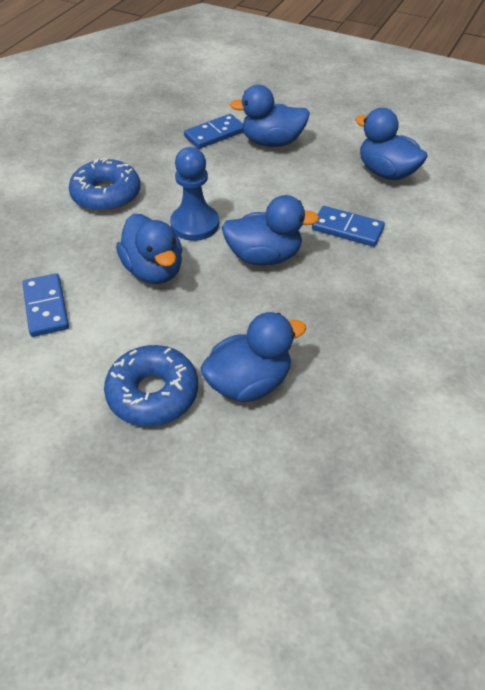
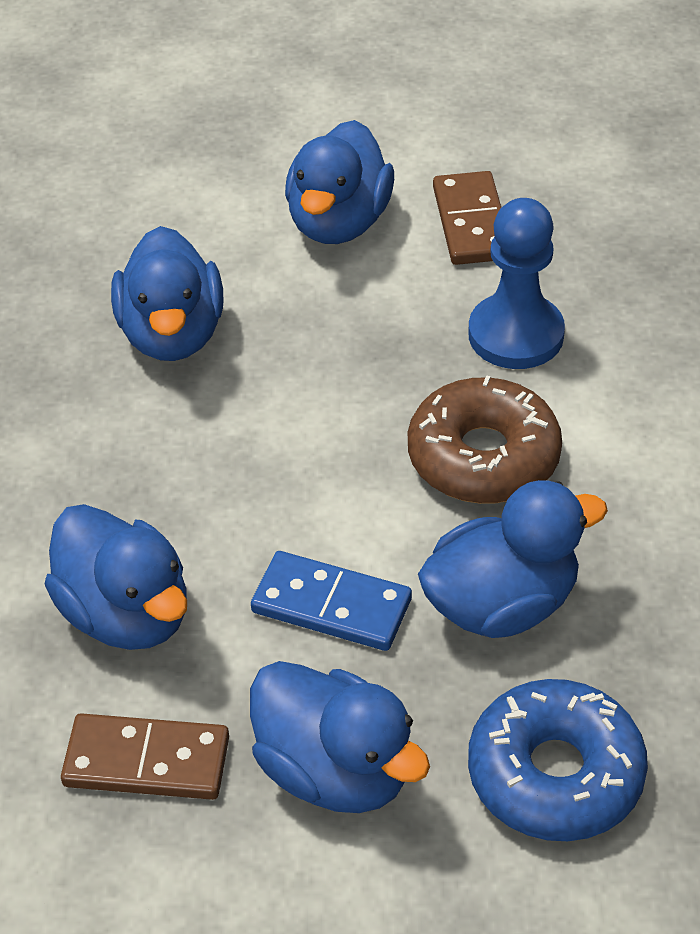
blue domino: [23,273,69,337] [184,114,244,149] [312,206,385,247] = 3 -> [251,551,412,651] = 1
blue donut: [69,158,141,212] [104,345,198,426] = 2 -> [468,679,648,841] = 1
brown domino: none = 0 -> [61,713,229,800] [433,171,501,265] = 2
brown donut: none = 0 -> [408,375,562,504] = 1

